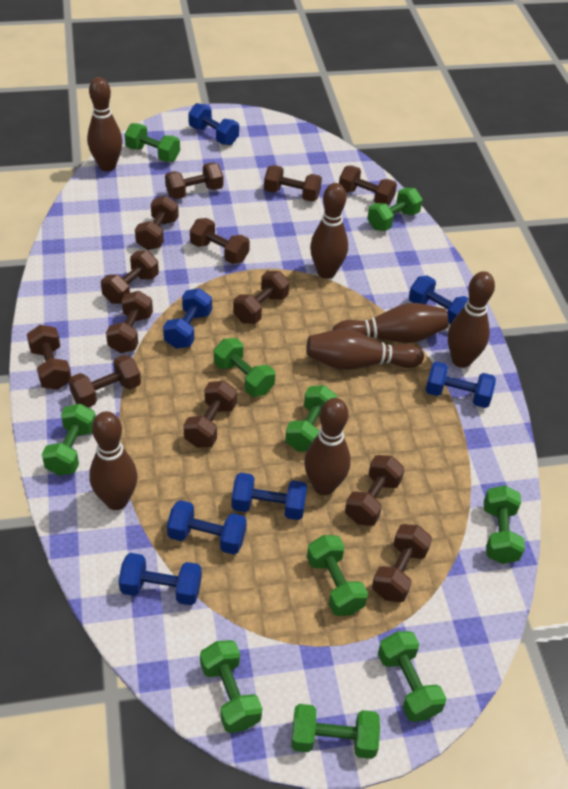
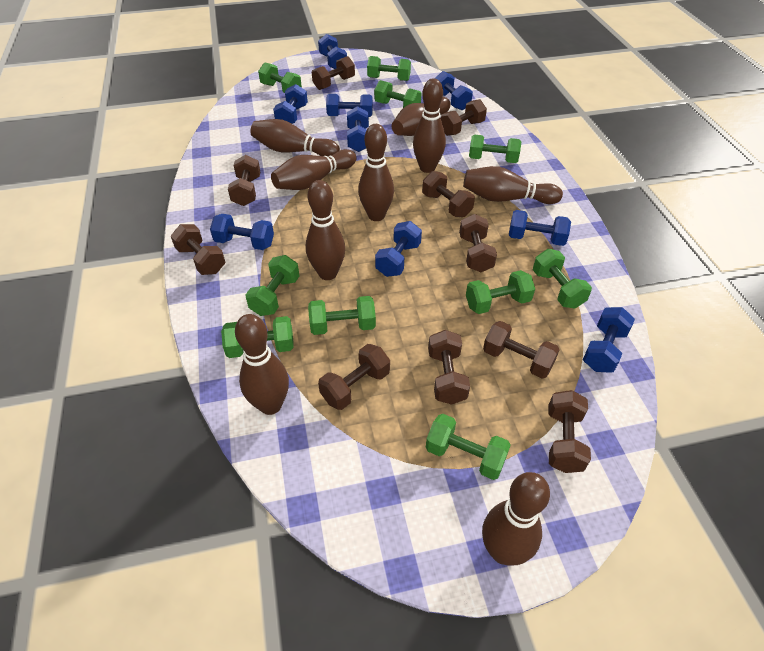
blue dumbbell: [118,553,202,605] [163,288,212,349] [167,500,247,555] [188,103,239,145] [231,473,307,520] [409,275,469,324] [425,361,496,408] = 7 -> [210,214,274,250] [273,84,308,124] [318,34,347,69] [326,94,373,117] [347,106,369,152] [375,221,422,277] [434,71,473,110] [509,210,571,246] [583,307,635,373] = 9
brown bowling pin: [87,77,122,171] [89,411,137,510] [304,398,351,495] [306,329,424,370] [310,183,348,279] [332,303,448,343] [448,271,495,368] = 7 -> [235,314,289,415] [251,119,340,156] [271,149,356,190] [306,180,345,280] [358,124,394,221] [392,97,450,136] [413,78,446,173] [463,166,563,204] [482,472,550,566] = 9
brown dumbbell: [27,325,71,390] [68,355,141,407] [101,251,159,304] [106,291,153,353] [135,196,179,250] [165,162,223,199] [183,381,237,448] [190,218,250,264] [233,271,289,324] [264,165,322,202] [339,166,397,205] [345,455,405,526] [372,524,432,602] = 13 -> [171,224,225,275] [228,155,260,206] [312,56,355,90] [318,344,390,410] [422,171,475,217] [428,330,470,405] [441,99,487,136] [459,214,497,272] [483,321,560,378] [548,390,591,473] = 10

